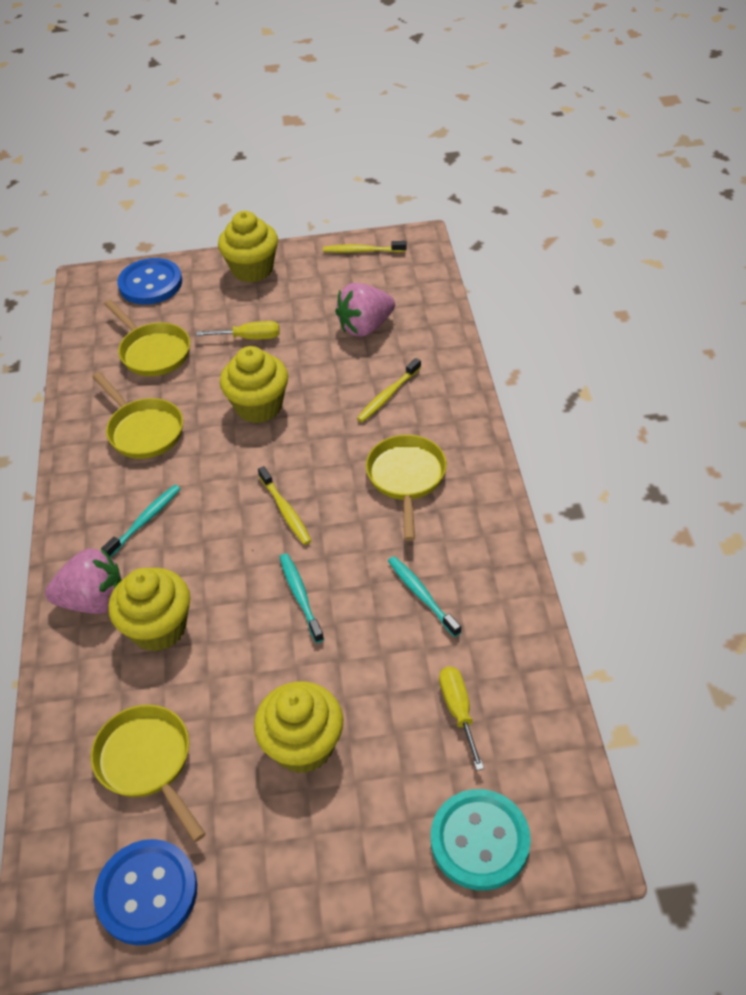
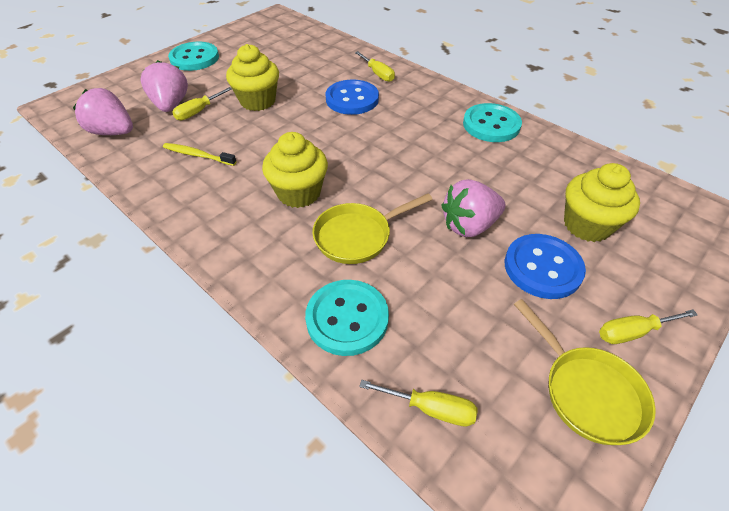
pink strawberry: [45,548,121,614] [335,283,395,337] = 2 -> [73,88,133,135] [141,60,188,112] [441,179,506,237] = 3
turquoise button: [431,789,531,891] = 1 -> [168,42,219,71] [305,280,389,356] [463,103,522,142] = 3
turquoise toothbrush: [102,485,180,557] [280,553,324,643] [388,556,461,637] = 3 -> none = 0
yellow cupcake: [108,568,190,652] [218,211,278,282] [220,346,288,423] [254,681,343,773] = 4 -> [226,44,279,111] [262,132,328,208] [564,163,640,242] = 3
yellow pan: [91,705,206,842] [92,372,183,459] [104,300,190,376] [366,435,447,541] = 4 -> [312,194,433,264] [514,299,656,445] = 2
yellow screwdriver: [196,321,280,339] [439,667,484,771] = 2 -> [172,87,232,121] [355,51,395,82] [359,380,478,427] [599,310,698,344] = 4
yellow toothbrush: [258,466,311,545] [323,241,407,253] [357,358,421,422] = 3 -> [163,143,237,166] = 1

